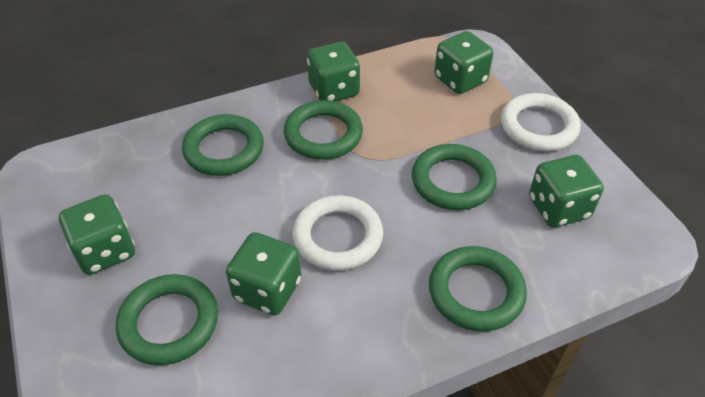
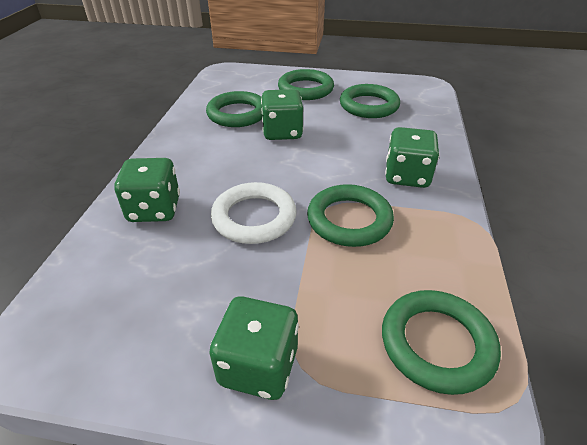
green dice: [59,194,135,275] [226,232,301,315] [307,42,360,102] [434,31,493,94] [529,155,604,227] = 5 -> [114,158,180,222] [209,297,299,400] [261,89,303,140] [385,127,440,188] = 4
white ring: [293,195,383,271] [501,93,581,151] = 2 -> [211,182,297,244] = 1

